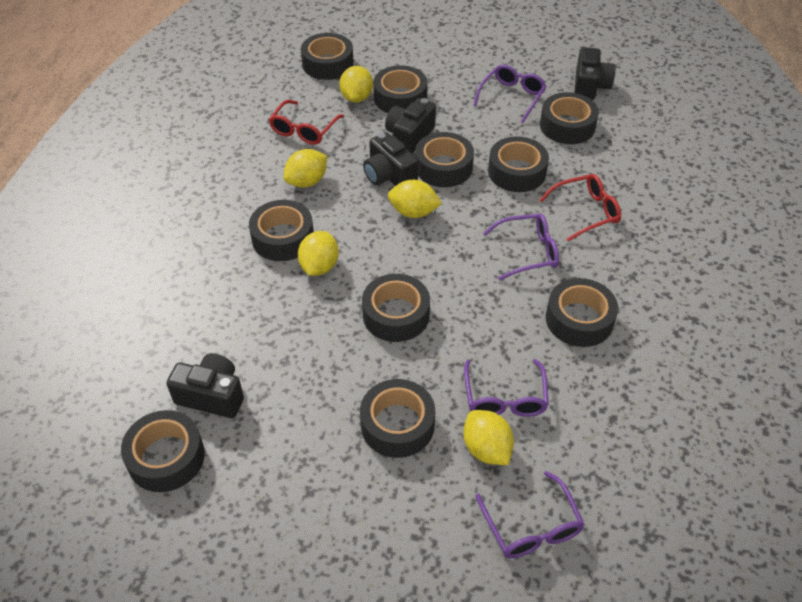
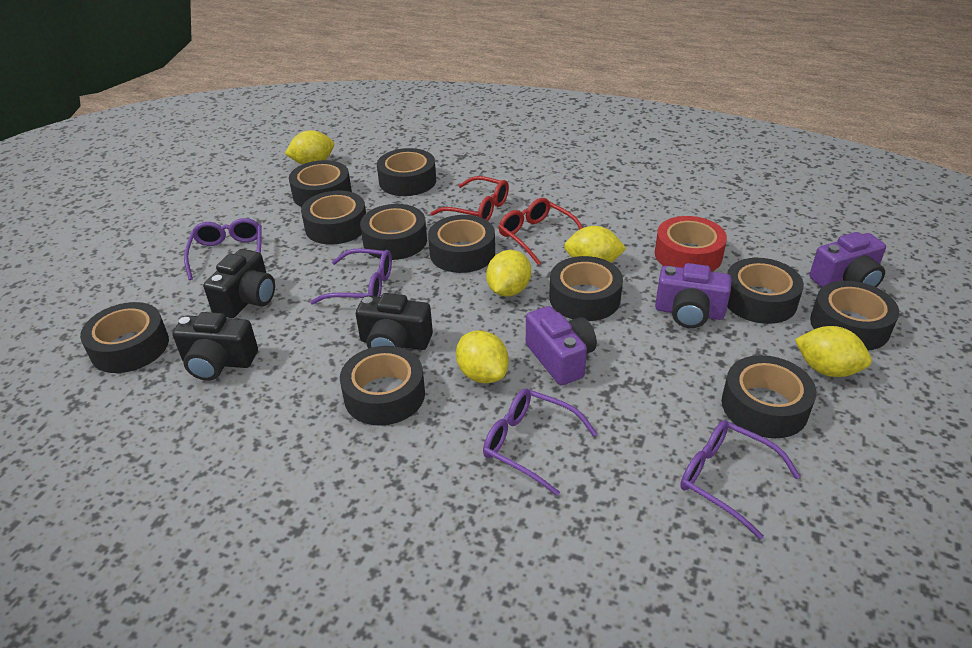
black camera: [167,353,244,418] [363,132,418,186] [385,98,436,154] [574,47,615,100] = 4 -> [172,312,258,381] [203,249,275,318] [356,293,433,350] = 3
black tape: [121,410,205,492] [249,200,314,261] [301,33,354,80] [360,379,435,458] [362,274,430,342] [373,65,428,113] [415,132,474,187] [488,136,549,192] [540,92,599,144] [546,278,618,347] = 10 -> [80,302,169,373] [289,160,352,207] [301,191,366,245] [340,346,425,426] [360,204,427,260] [377,148,436,196] [428,215,495,273] [549,256,623,321] [722,355,816,438] [727,258,804,324] [810,281,899,350] = 11
purple camera: none = 0 -> [526,306,597,385] [655,263,731,328] [809,232,886,287] = 3
red tape: none = 0 -> [655,216,727,272] = 1

